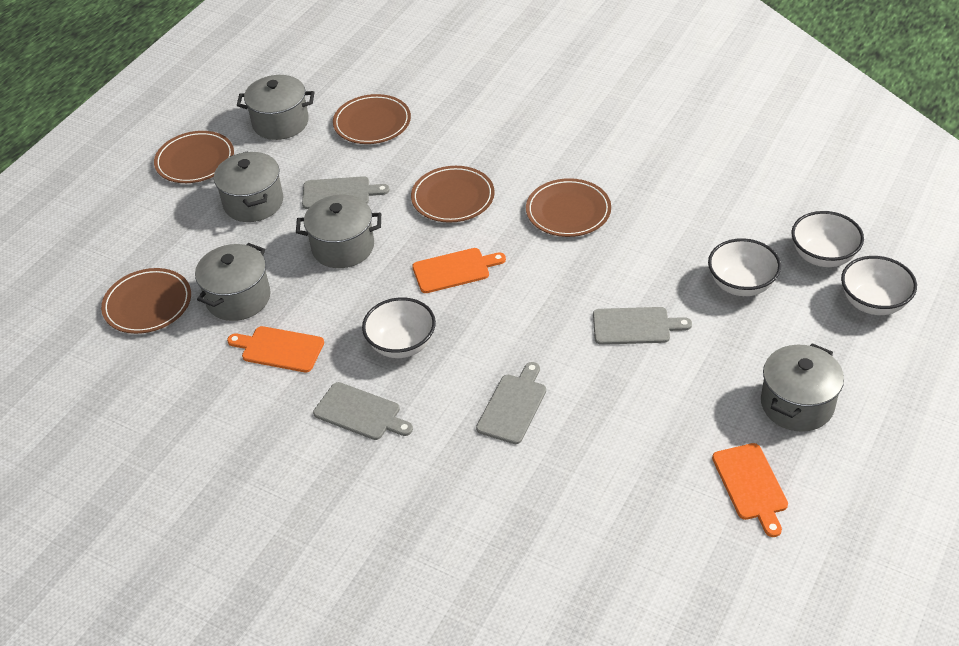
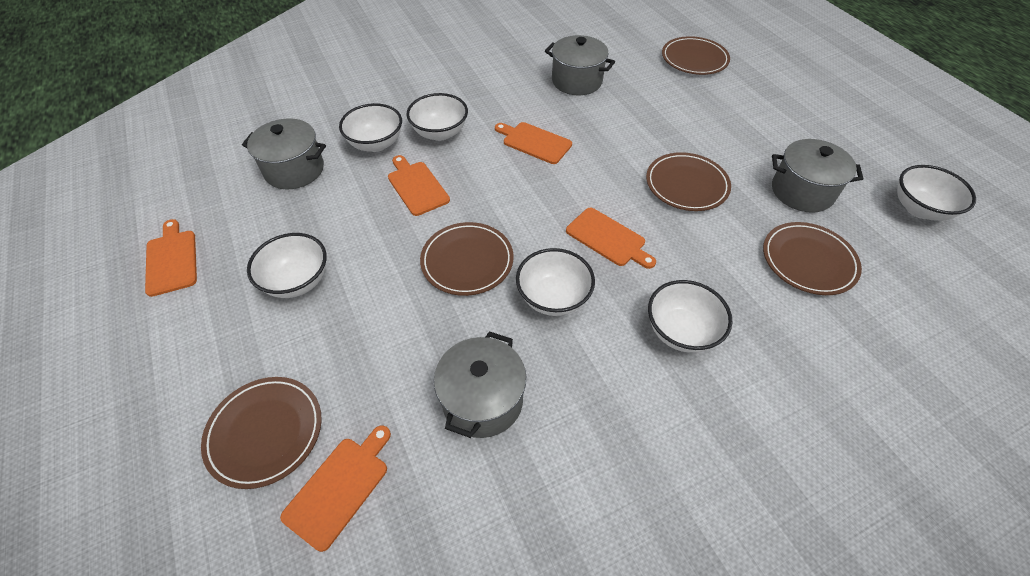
grey cutting board: [302,176,390,209] [313,382,413,440] [476,362,546,444] [593,307,692,345] = 4 -> none = 0
grey pot: [195,243,271,321] [214,152,283,222] [237,75,315,140] [296,195,381,268] [761,343,844,432] = 5 -> [242,118,326,189] [434,331,526,438] [545,35,615,95] [772,139,863,213] = 4
orange cutting board: [227,326,324,372] [412,248,506,293] [712,443,788,537] = 3 -> [145,219,197,297] [280,425,391,552] [388,155,450,216] [495,122,572,164] [566,208,656,269] = 5
white bowl: [362,297,436,358] [708,238,781,296] [791,211,864,267] [841,256,917,315] = 4 -> [247,233,327,298] [339,103,402,152] [406,93,468,141] [516,248,595,316] [648,280,732,353] [897,165,976,221] = 6

